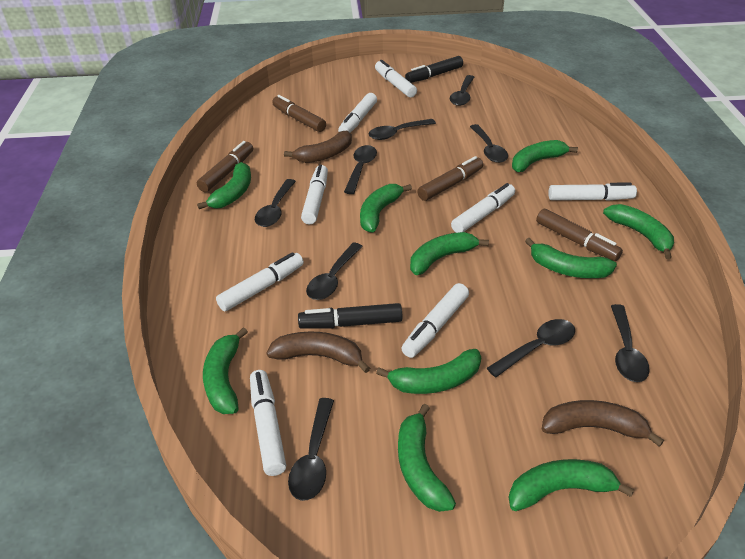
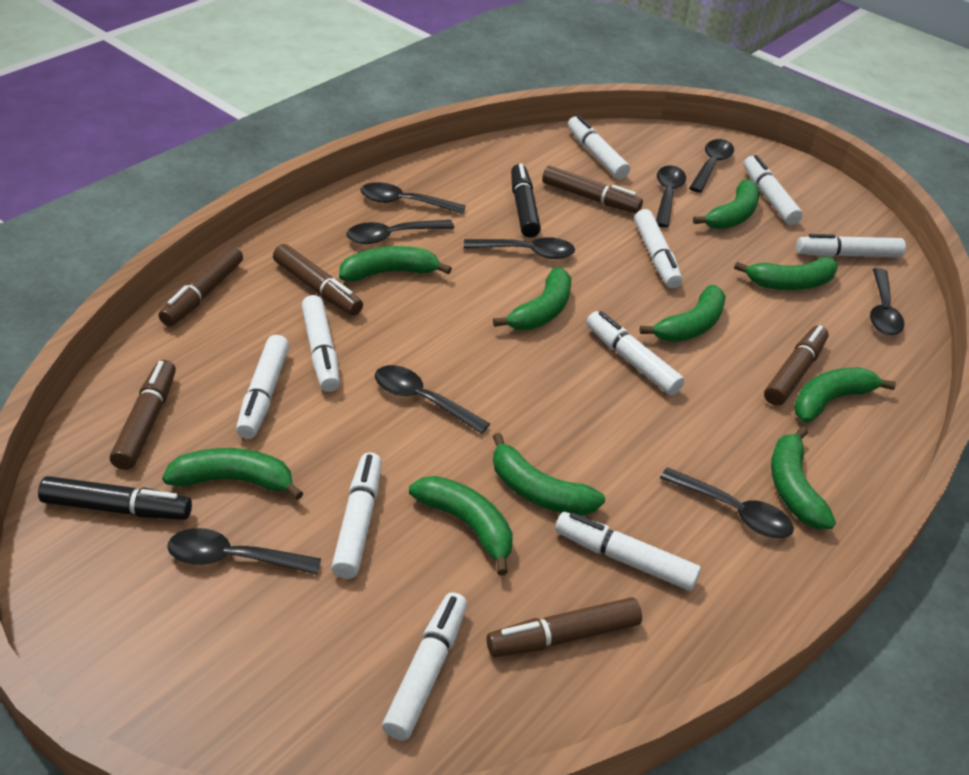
brown banana: [266,331,370,373] [284,131,352,163] [542,400,664,447] = 3 -> none = 0
brown marker: [197,141,253,192] [272,95,326,132] [417,156,483,201] [536,209,623,261] = 4 -> [110,360,176,470] [159,245,243,326] [273,244,363,316] [487,597,642,657] [542,166,643,213] [764,325,829,406] = 6
white marker: [216,252,304,311] [250,370,286,476] [301,164,328,224] [338,93,377,133] [375,60,417,97] [401,283,469,358] [451,183,515,233] [548,182,637,201] = 8 -> [236,335,290,439] [301,295,340,392] [331,453,382,579] [382,592,467,741] [555,512,701,591] [568,115,630,179] [586,311,685,395] [634,209,682,288] [744,155,803,225] [796,234,906,257] = 10

